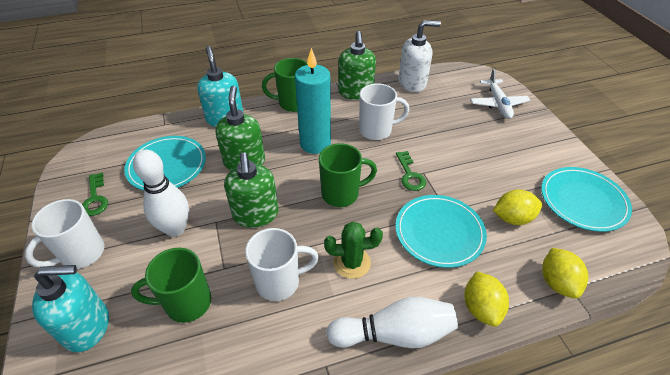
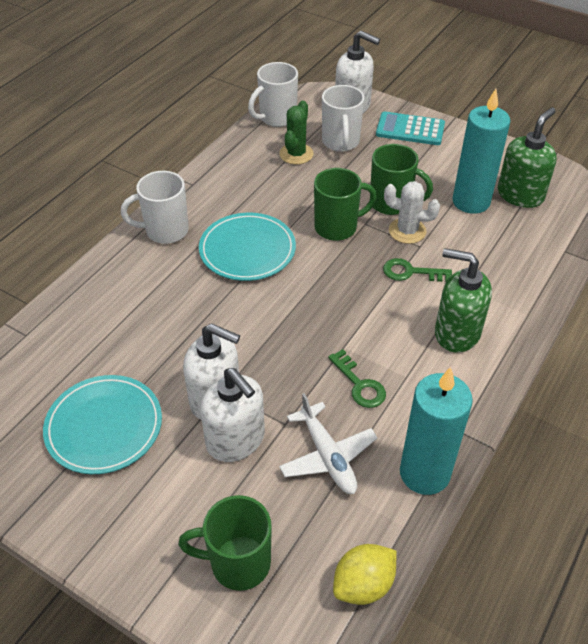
green soap dispenser: [215,86,265,171] [224,152,279,228] [338,31,376,100] = 3 -> [435,248,492,353] [498,107,557,208] = 2
turquoise calculator: none = 0 -> [376,112,445,145] = 1
turquoise candle: [295,48,331,154] = 1 -> [400,367,473,495] [452,89,510,214] = 2
turquoise plate: [124,136,206,191] [395,195,487,268] [541,167,632,232] = 3 -> [43,375,162,474] [199,213,296,281] = 2
turquoise soap dispenser: [32,265,109,352] [197,46,244,127] = 2 -> none = 0
white bowling pin: [133,150,189,237] [326,297,458,348] = 2 -> none = 0
white cactus: none = 0 -> [384,181,440,244] = 1
white soap dispenser: [399,20,441,92] = 1 -> [183,323,240,420] [200,368,265,462] [335,31,380,113] = 3
yellow lemon: [464,271,509,327] [493,189,542,225] [542,248,588,299] = 3 -> [333,544,397,605] = 1

